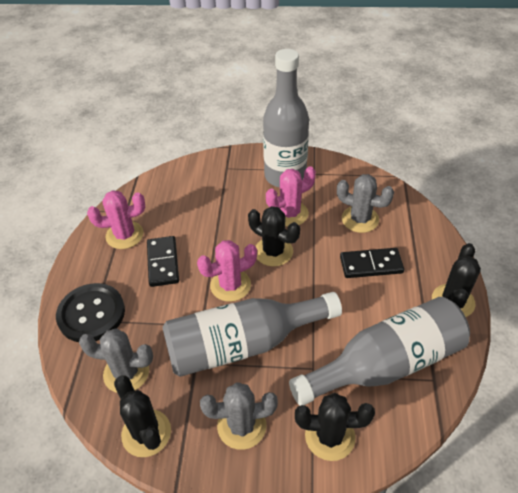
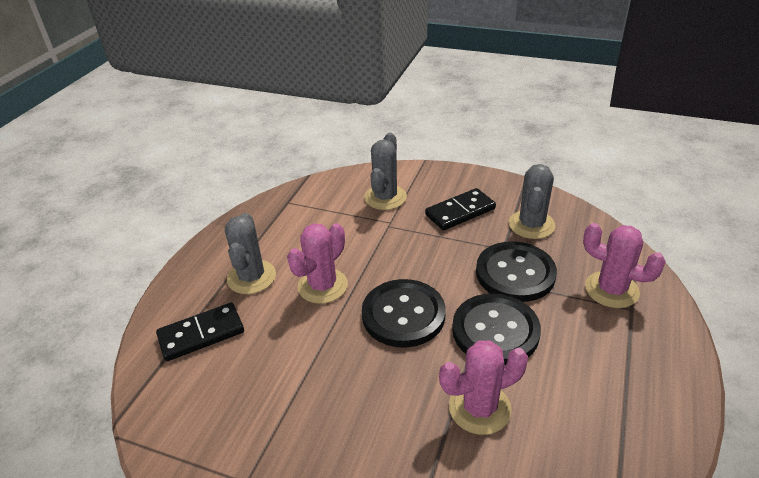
black button: [56,283,125,342] = 1 -> [362,279,445,348] [452,293,541,365] [476,241,557,302] = 3
black cactus: [114,376,171,457] [248,206,300,267] [295,393,375,461] [432,243,481,317] = 4 -> none = 0
grey bottle: [162,292,342,377] [263,49,309,188] [289,297,470,406] = 3 -> none = 0

